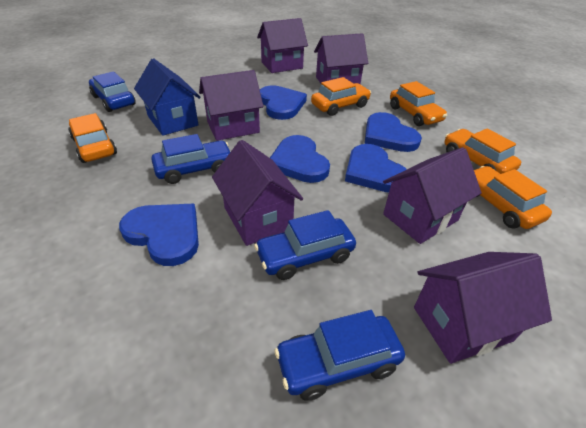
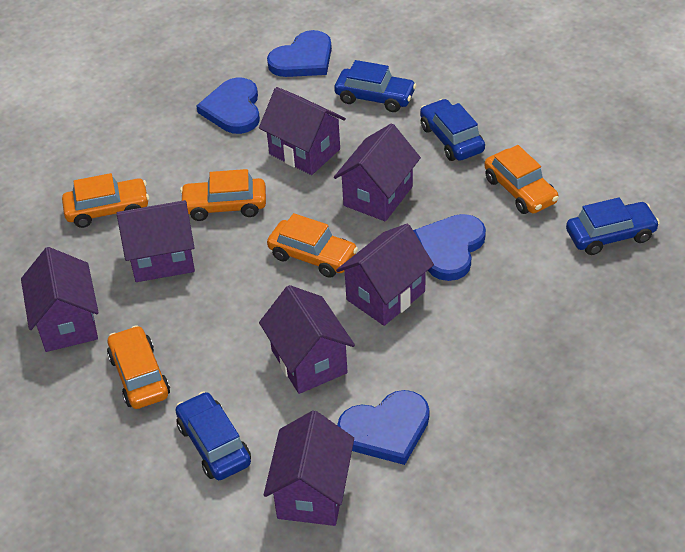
blue heart: [119,204,199,266] [260,85,307,120] [270,135,330,183] [345,144,407,193] [365,112,422,152] = 5 -> [196,78,260,134] [267,30,332,77] [337,390,429,465] [413,214,486,281] = 4
blue house: [134,58,200,136] = 1 -> none = 0
purple house: [199,70,264,141] [212,140,303,246] [257,18,308,73] [314,33,368,84] [383,147,481,244] [414,252,552,364] = 6 -> [21,247,99,352] [117,200,195,282] [259,87,346,175] [259,285,355,394] [264,410,354,526] [334,123,421,221] [336,224,434,326] = 7

